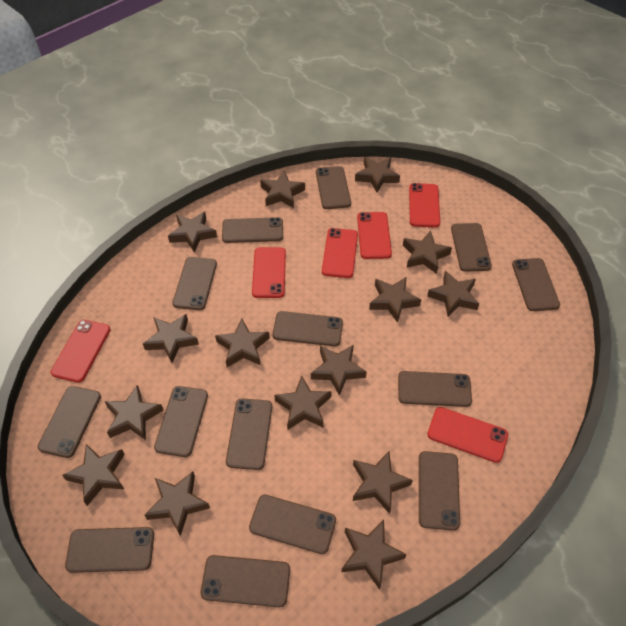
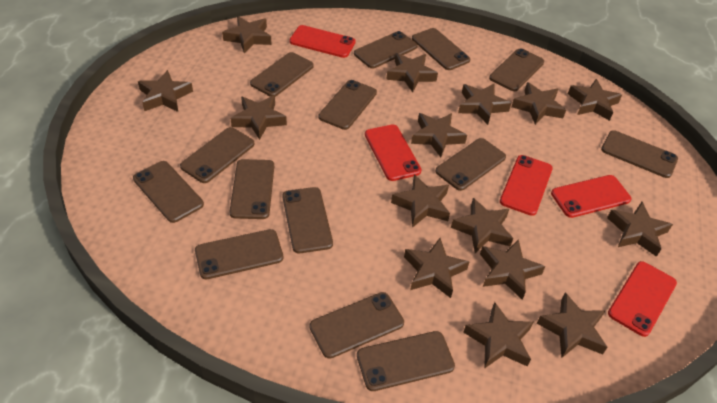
red phone: [51,320,110,383] [252,247,286,298] [322,228,358,278] [357,212,392,259] [409,183,440,228] [427,407,508,463] = 6 -> [289,25,356,58] [365,124,422,181] [500,155,553,216] [551,175,631,218] [608,261,677,337] = 5

